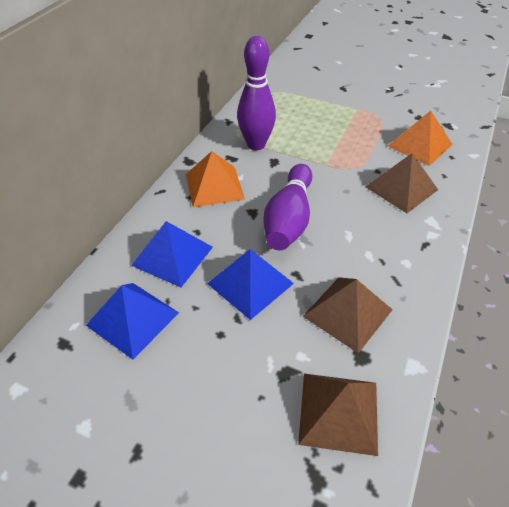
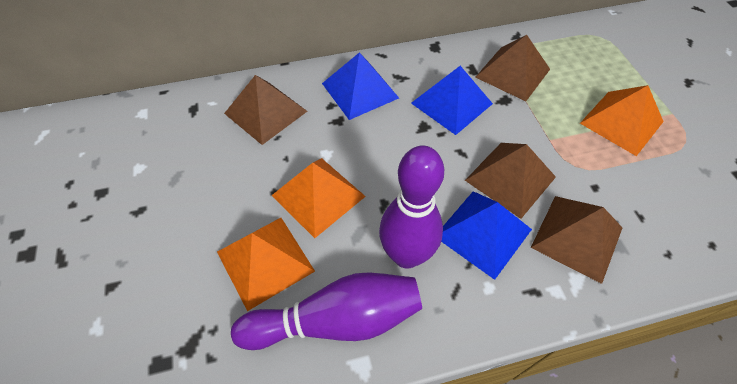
brown pyramid: [298,374,378,456] [303,277,393,353] [366,153,438,213] = 3 -> [224,75,307,145] [465,143,556,219] [475,35,550,101] [531,196,622,284] = 4
orange pyramid: [186,151,245,207] [388,111,453,166] = 2 -> [217,218,315,311] [271,158,366,238] [580,85,664,156] = 3

